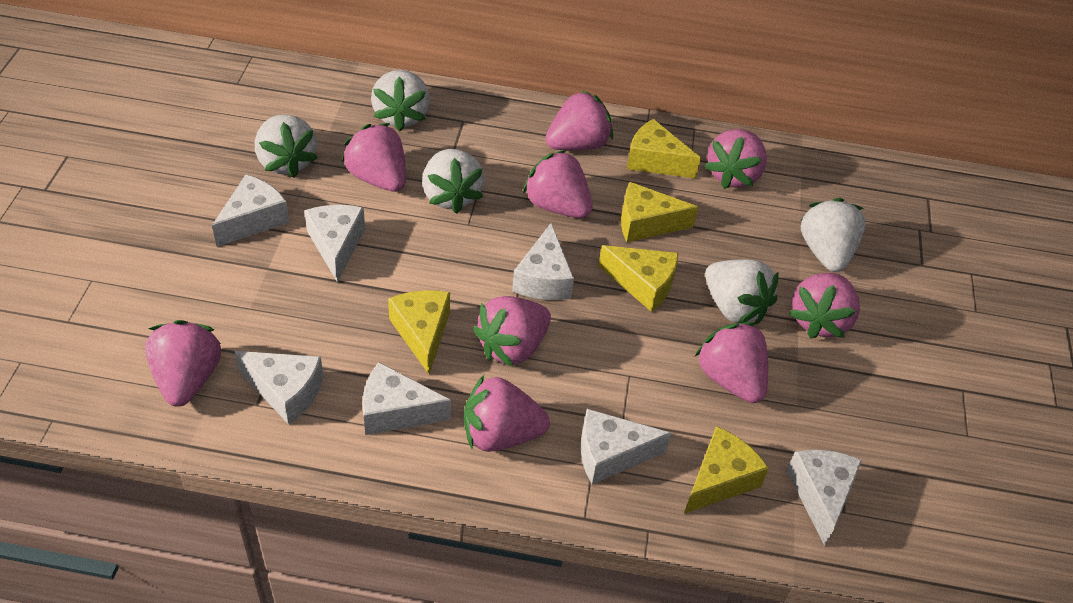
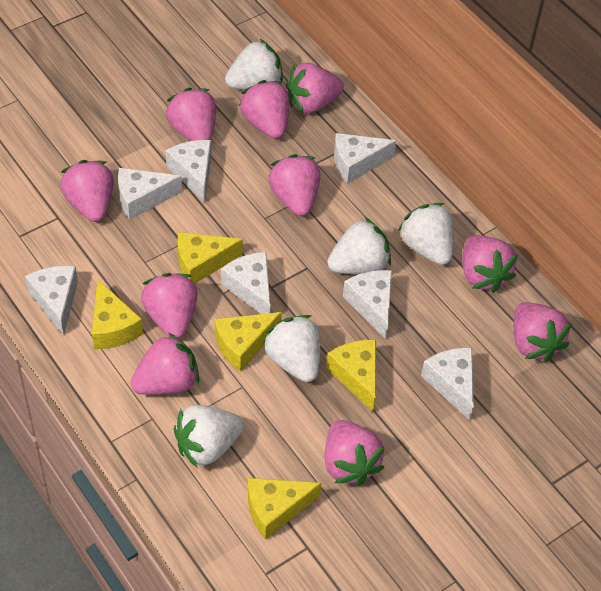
pink strawberry: [145,320,221,407] [342,123,406,192] [464,375,550,452] [473,296,551,367] [523,150,592,218] [545,90,613,151] [695,322,768,403] [704,129,767,189] [789,273,860,339] = 9 -> [60,160,114,222] [131,333,199,395] [141,273,198,339] [166,88,216,141] [239,80,289,139] [268,154,320,216] [286,63,344,113] [325,420,384,486] [463,235,518,293] [513,302,571,362] = 10

